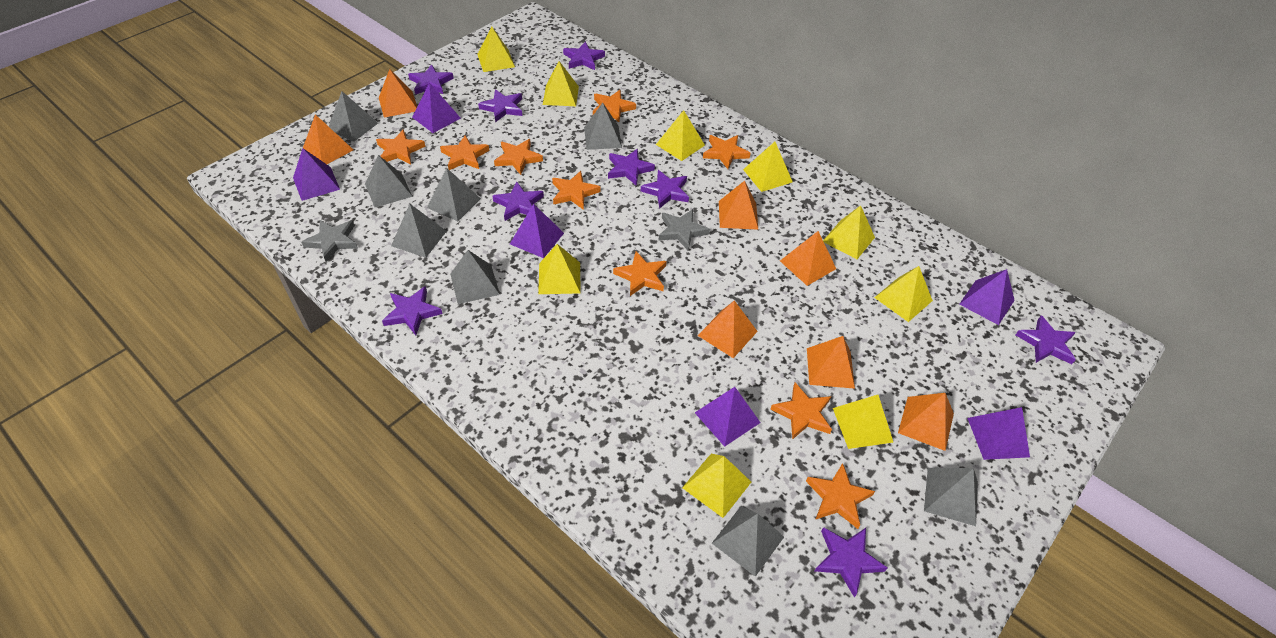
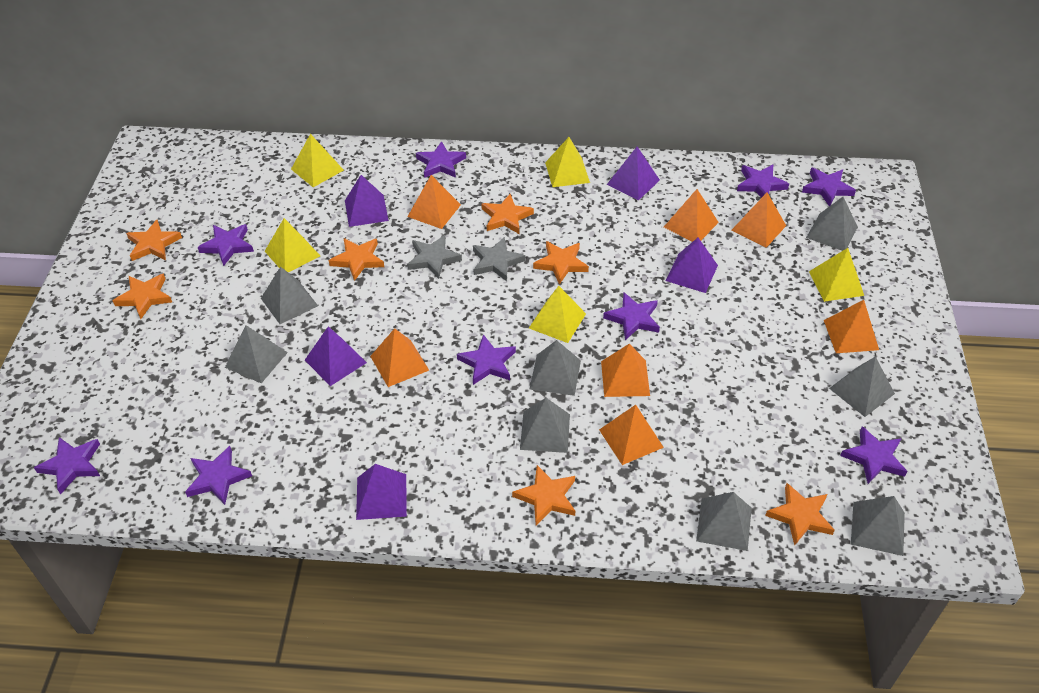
orange star: [376,129,425,164] [440,135,490,170] [494,139,543,175] [552,171,601,210] [593,90,636,122] [613,251,667,296] [703,135,751,169] [770,383,832,440] [806,463,875,529] = 9 -> [113,274,172,319] [126,220,182,261] [329,238,384,281] [482,194,534,234] [512,465,575,525] [533,241,589,285] [765,483,835,546] = 7
purple pyramid: [293,148,340,201] [412,83,461,133] [510,204,564,258] [695,387,761,447] [959,269,1015,325] [967,407,1030,460] = 6 -> [305,326,367,386] [345,175,389,227] [356,464,407,520] [607,147,660,200] [665,238,718,293] = 5
yellow pyramid: [477,26,515,72] [538,244,581,294] [543,61,579,106] [656,110,705,161] [682,454,751,518] [743,142,793,192] [823,205,875,259] [833,395,893,449] [874,266,933,322] = 9 -> [265,218,320,273] [291,134,344,187] [529,286,586,343] [545,137,590,187] [809,248,864,302] = 5

